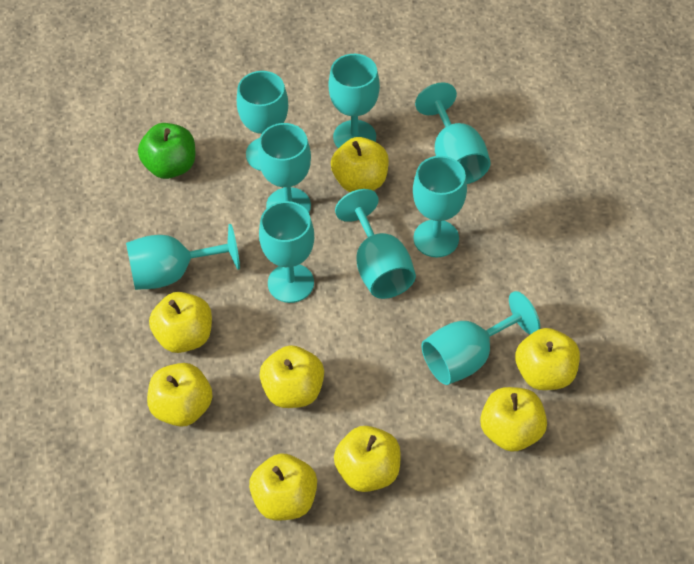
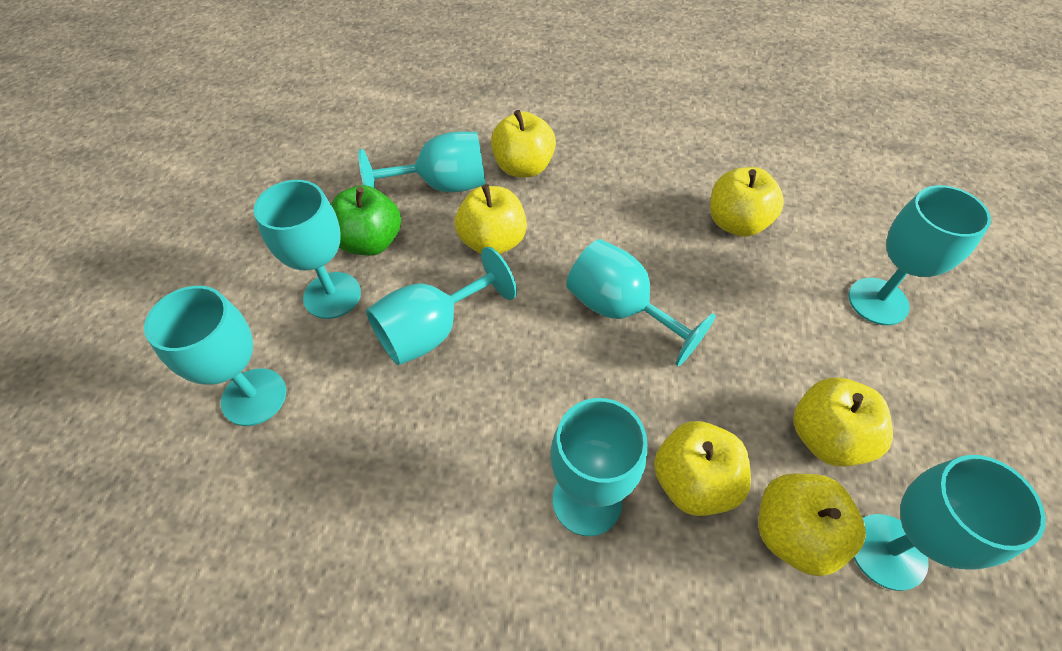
turquoise goblet: [126,224,240,290] [237,71,288,171] [258,123,311,213] [259,201,314,303] [329,54,380,148] [335,189,416,299] [413,156,467,257] [415,83,491,184] [421,291,540,385] = 9 -> [144,286,286,426] [254,180,361,319] [359,132,485,192] [366,247,517,365] [551,398,647,536] [566,239,716,366] [848,185,991,325] [854,455,1046,591] = 8
yellow apple: [147,363,213,427] [149,292,212,353] [249,453,317,521] [260,345,324,408] [331,137,389,192] [334,426,401,492] [480,387,547,452] [515,328,580,390] = 8 -> [455,184,527,254] [491,110,556,177] [654,421,751,516] [710,167,784,237] [759,474,866,576] [793,378,893,467] = 6

